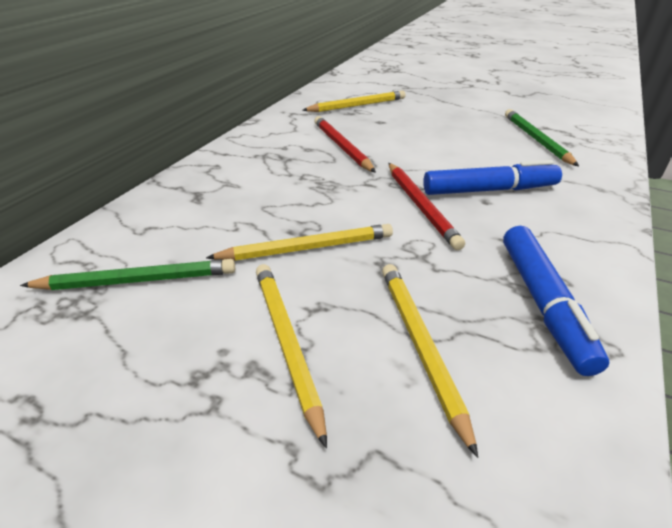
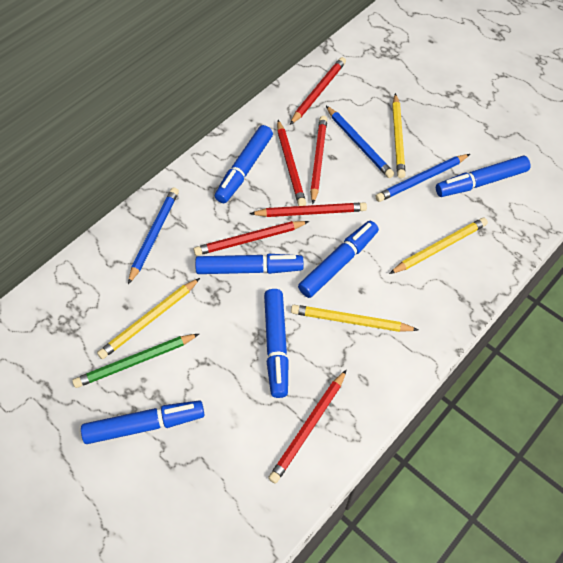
blue marker: [423,160,562,195] [503,226,609,376] = 2 -> [81,400,205,444] [195,254,303,274] [215,125,273,203] [264,289,289,398] [298,221,379,298] [436,155,531,197] = 6
blue pencil: none = 0 -> [128,187,179,284] [326,106,394,178] [375,154,470,202] = 3
green pencil: [20,259,235,290] [505,109,579,166] = 2 -> [72,334,199,388] = 1
red pencil: [314,116,376,173] [389,163,465,250] = 2 -> [194,221,309,256] [250,202,367,217] [268,370,346,484] [277,120,306,206] [290,57,346,125] [310,116,327,204] = 6

